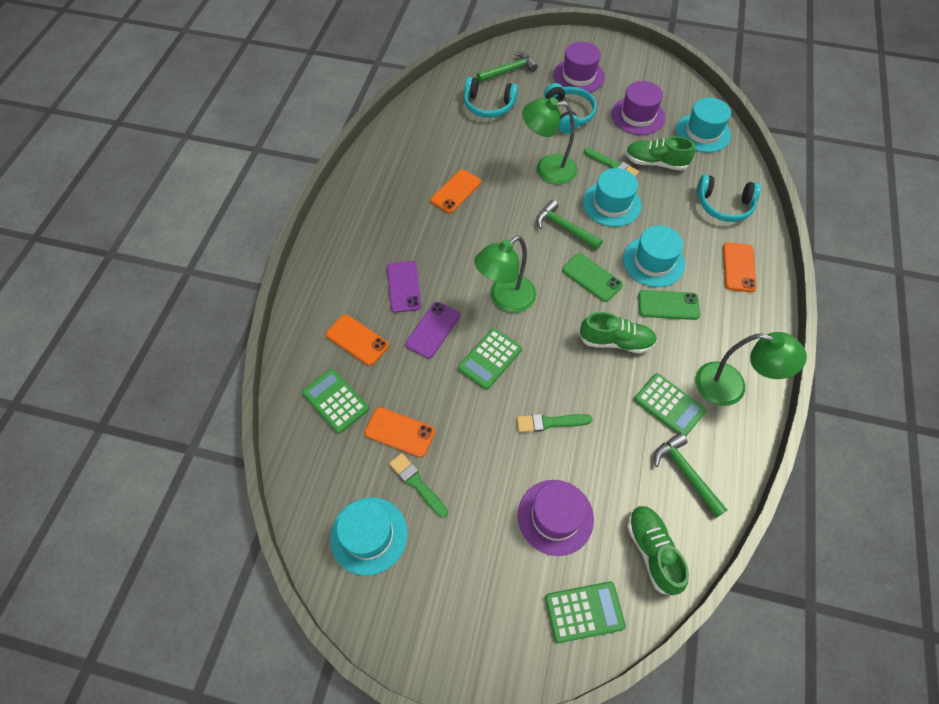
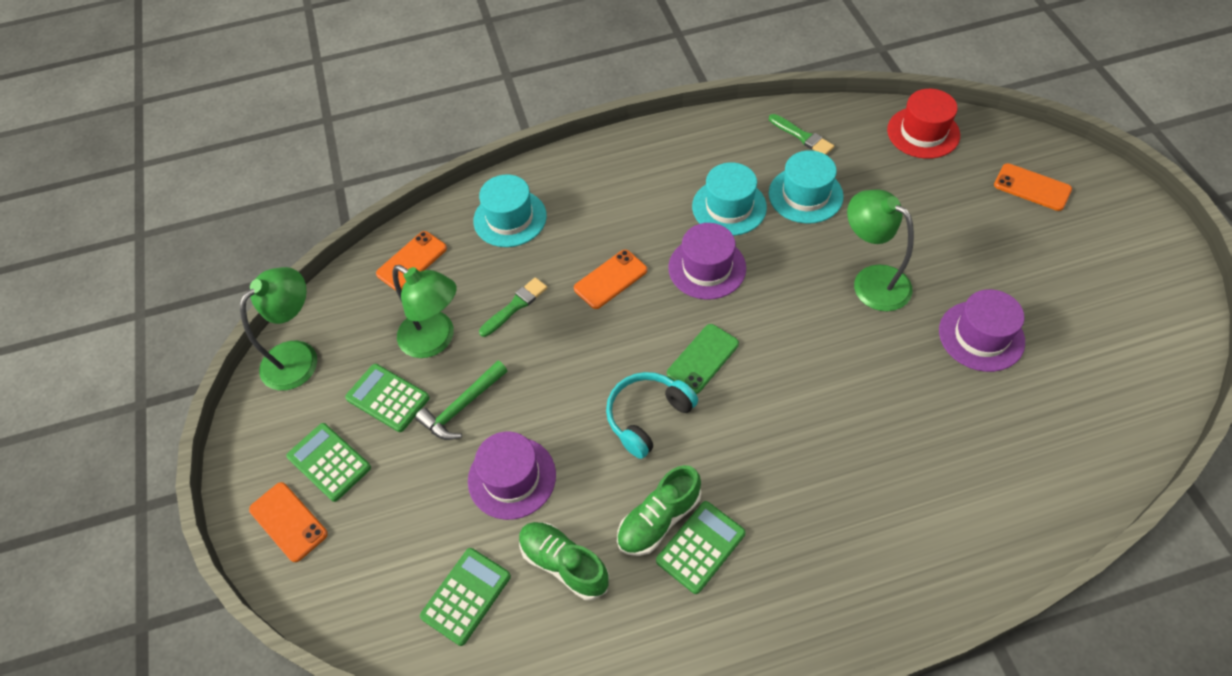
green brush: [389,453,448,518] [517,414,592,432] [584,148,639,177] = 3 -> [479,277,547,337] [769,114,834,155] = 2
green hammer: [477,52,538,83] [536,200,603,250] [654,433,727,518] = 3 -> [415,360,508,440] = 1
green phone: [562,253,623,302] [638,290,700,320] = 2 -> [667,324,739,394] = 1
green shoe: [579,312,657,354] [626,136,695,171] [627,505,689,596] = 3 -> [519,522,609,600] [617,465,701,556] = 2
purple phone: [387,261,421,313] [406,302,460,359] = 2 -> none = 0
red hat: none = 0 -> [887,89,960,159] = 1
turquoise hat: [330,497,408,576] [583,168,642,227] [623,225,685,287] [676,97,731,152] = 4 -> [473,174,547,247] [692,162,767,236] [769,150,844,224] = 3
turquoise headphones: [464,77,518,118] [544,83,597,134] [696,175,761,222] = 3 -> [606,372,698,459] = 1

